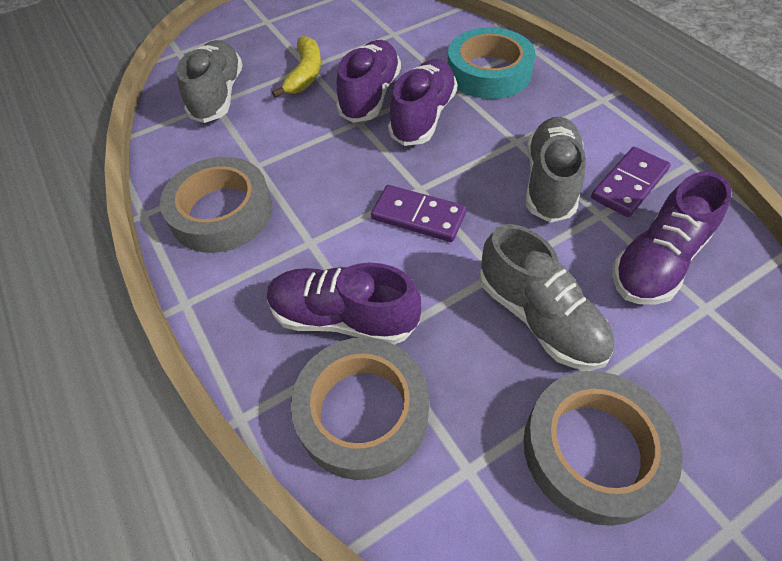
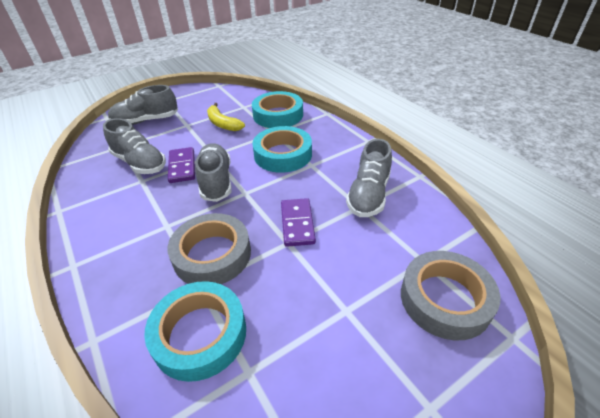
grey shoe: [176,40,243,123] [479,224,614,370] [526,117,586,223] = 3 -> [103,118,166,174] [108,85,178,125] [195,143,232,202] [346,139,392,217] = 4
grey tape: [160,157,272,253] [291,337,429,480] [523,371,683,526] = 3 -> [168,213,251,284] [401,251,500,340] = 2
purple shoe: [267,263,421,345] [336,40,401,123] [388,59,458,146] [612,171,732,304] = 4 -> none = 0
turquoise tape: [447,27,536,99] = 1 -> [144,281,246,382] [252,91,303,128] [252,126,312,173] = 3

